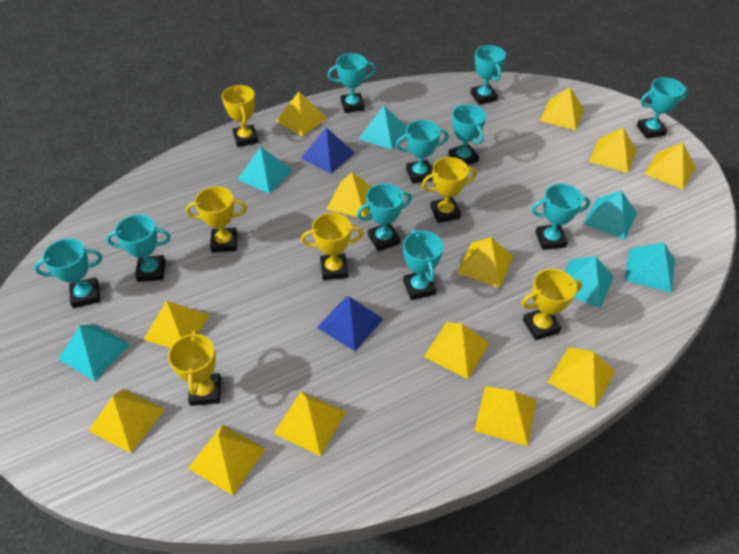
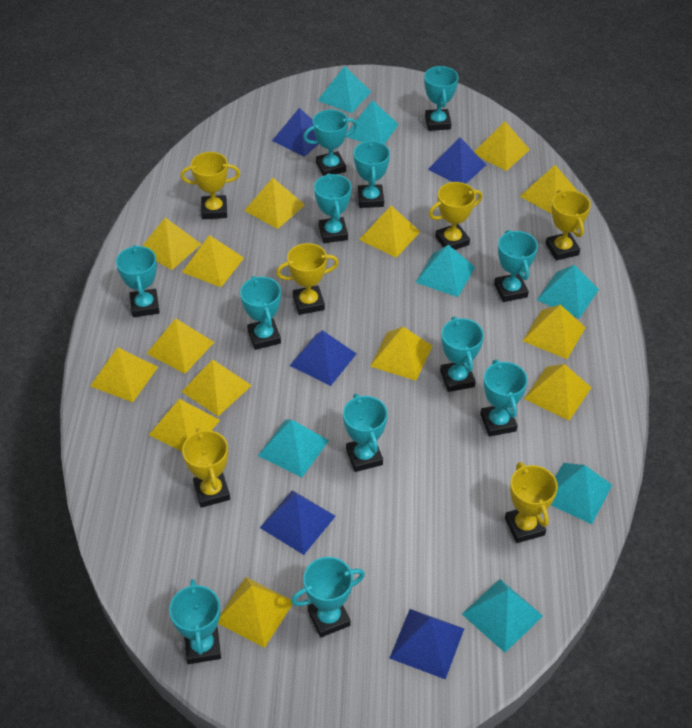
blue pyramid: [301,127,355,174] [317,297,383,351] = 2 -> [260,490,336,555] [272,108,319,157] [290,330,357,386] [390,609,464,680] [428,137,486,184] = 5
turquoise pyramid: [59,324,130,381] [237,147,293,194] [358,105,407,150] [565,256,614,308] [583,190,637,240] [625,242,675,293] = 6 -> [258,419,329,478] [317,66,371,113] [347,100,399,144] [415,245,475,297] [462,579,543,653] [537,265,599,318] [551,463,612,524] = 7
turquoise trophy: [34,238,102,308] [106,214,171,282] [327,53,376,113] [357,183,412,251] [396,120,449,184] [403,229,443,300] [448,104,486,165] [471,45,506,105] [531,184,590,250] [637,77,689,139] = 10 -> [116,245,160,317] [169,579,221,664] [240,276,281,350] [291,557,365,638] [303,110,358,176] [314,173,352,243] [343,394,388,472] [353,140,390,208] [424,66,459,131] [440,317,484,392] [480,360,528,436] [494,230,538,302] = 12
yellow pyramid: [89,389,165,453] [143,301,210,348] [188,424,266,495] [274,391,346,456] [276,92,327,136] [326,172,372,217] [424,322,490,379] [457,237,513,288] [474,386,536,446] [540,87,584,130] [548,347,615,408] [589,127,636,173] [644,142,695,189] = 13 -> [90,347,158,402] [143,218,201,270] [146,318,214,374] [149,399,220,452] [181,359,252,416] [182,235,244,287] [218,577,292,648] [244,178,305,229] [359,206,420,258] [370,327,432,381] [474,122,530,171] [520,165,578,214] [523,304,586,359] [524,364,591,421] = 14

